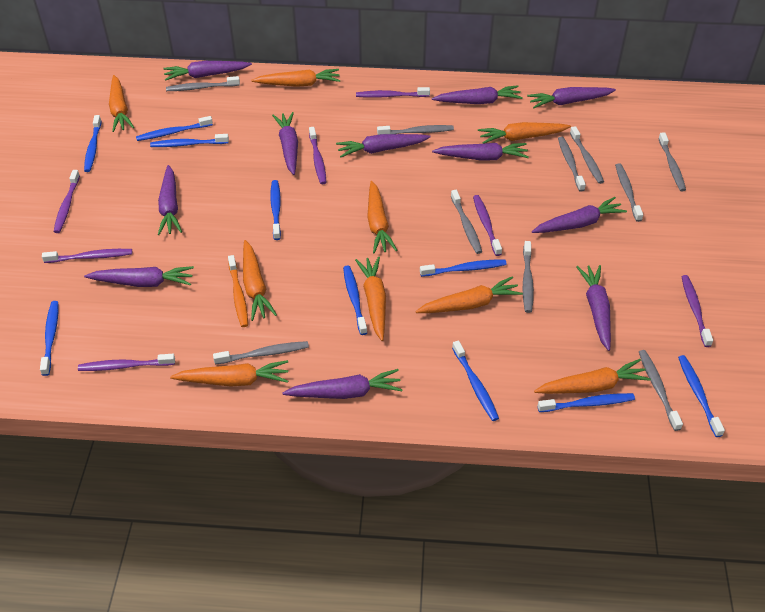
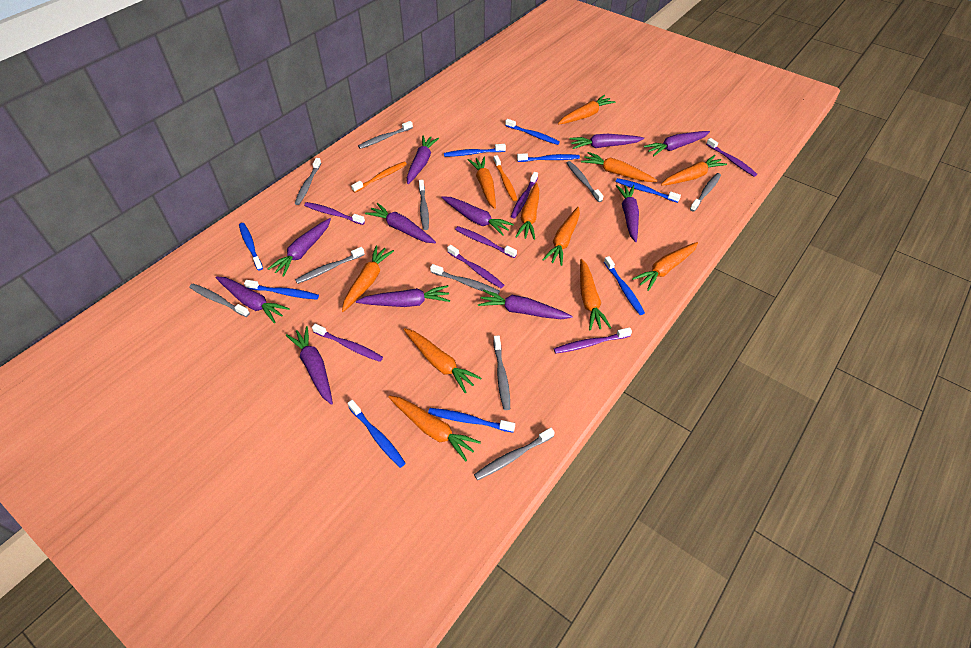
blue toothbrush: [40,301,58,376] [84,115,102,172] [136,116,213,141] [150,134,229,147] [270,180,281,240] [343,265,367,335] [420,259,507,277] [452,340,499,421] [538,393,635,412] [678,355,725,437] = 10 -> [239,223,263,270] [244,280,319,300] [348,400,406,468] [428,408,515,433] [444,144,506,157] [505,119,560,145] [517,153,580,162] [604,256,645,315] [615,178,681,203] = 9
orange carrot: [109,75,134,132] [170,360,288,387] [243,240,277,321] [251,69,340,87] [355,256,386,341] [367,181,397,254] [415,276,523,313] [478,122,571,144] [534,359,651,394] = 9 -> [342,245,394,312] [388,395,481,462] [404,328,481,393] [468,157,496,209] [515,183,539,240] [542,207,580,266] [558,95,616,124] [580,259,611,331] [581,152,658,182] [632,242,698,291] [661,155,727,186] = 11
orange toothbrush: [228,255,248,327] = 1 -> [351,161,407,193] [494,155,518,201] = 2

